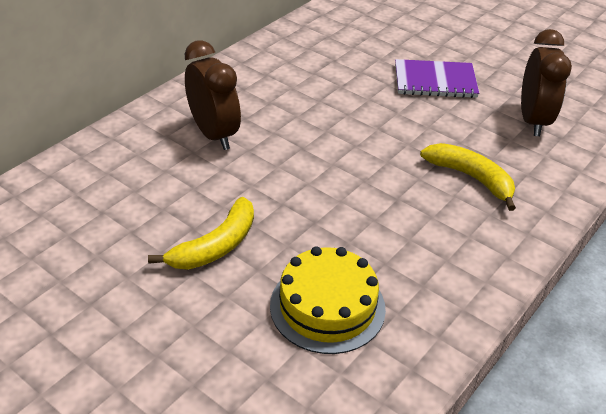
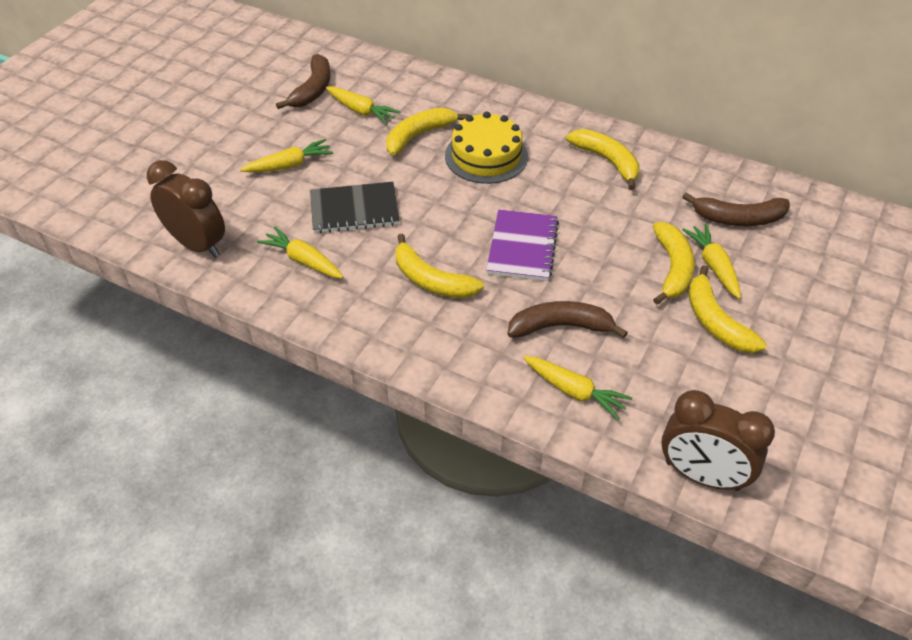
black notebook: none = 0 -> [310,182,400,233] = 1
brown banana: none = 0 -> [276,54,331,109] [507,301,628,338] [683,193,790,226] = 3
yellow banana: [148,197,254,270] [420,143,516,211] = 2 -> [386,108,468,156] [395,234,484,298] [566,129,639,190] [653,222,695,305] [688,265,767,353] = 5
yellow carrot: none = 0 -> [240,139,333,172] [257,227,343,278] [326,87,400,124] [523,356,632,420] [682,224,741,299] = 5

